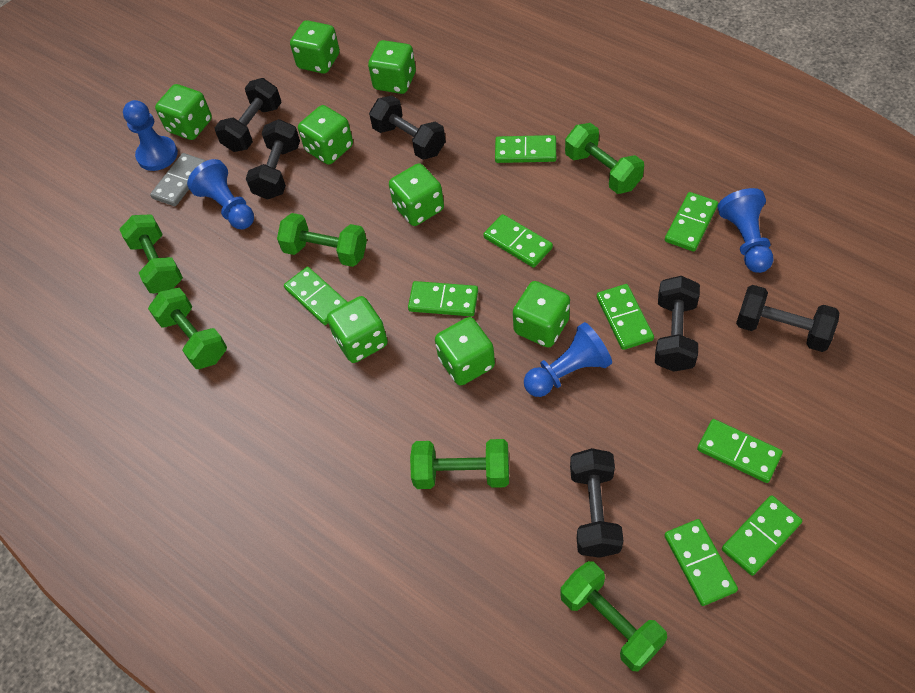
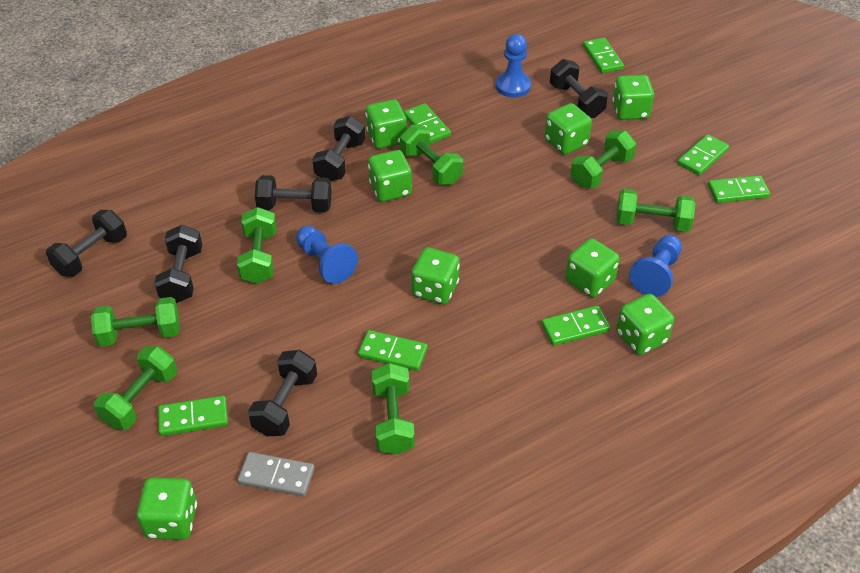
blue pawn: [123,100,178,171] [187,159,254,230] [524,322,612,397] [718,188,773,273] = 4 -> [296,226,358,284] [496,34,531,98] [629,235,682,297] = 3
green domino: [284,267,347,325] [408,281,478,317] [483,214,553,268] [495,135,556,163] [597,284,654,350] [664,519,738,606] [665,192,718,252] [697,419,783,483] [722,495,802,576] = 9 -> [158,396,228,436] [358,330,427,371] [404,103,451,144] [541,306,610,346] [583,38,624,73] [677,134,729,175] [708,175,770,203] = 7
green dumbbell: [119,215,183,293] [148,288,227,369] [277,213,367,267] [410,439,509,489] [560,561,667,671] [565,123,644,194] = 6 -> [91,297,180,347] [94,346,177,430] [237,207,277,284] [371,363,415,455] [400,125,463,185] [570,130,636,188] [616,189,695,232] = 7

